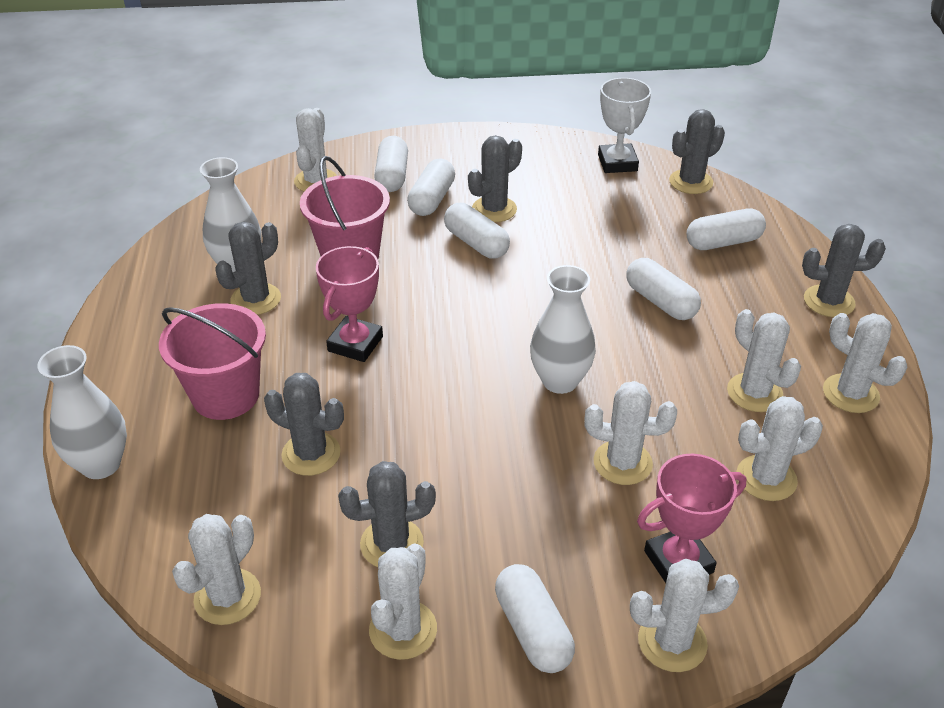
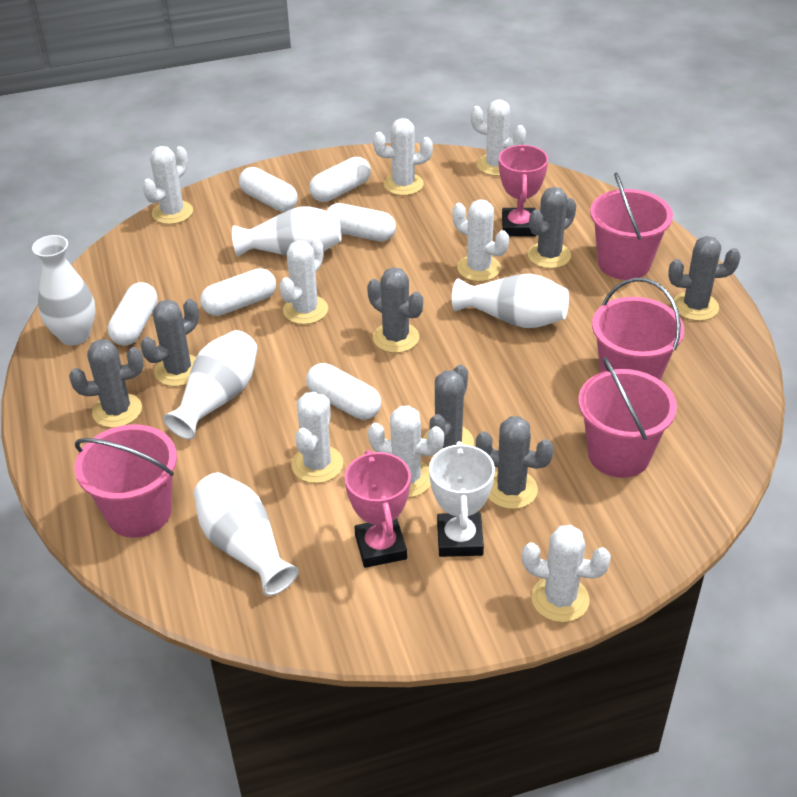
grey cactus: [216,222,281,315] [264,373,344,476] [338,461,436,567] [468,135,522,222] [669,109,725,194] [802,224,886,317] = 6 -> [69,339,144,428] [141,299,199,387] [367,267,423,353] [423,364,474,457] [476,416,554,509] [528,187,576,268] [668,236,741,321] = 7
pink bucket: [159,303,266,420] [300,156,390,259] = 2 -> [74,425,177,538] [578,357,677,478] [590,172,673,280] [592,278,684,380] = 4
white vase: [37,345,127,479] [200,157,262,272] [530,265,596,394] = 3 -> [32,235,95,345] [163,330,257,440] [194,473,299,596] [232,207,342,256] [452,274,569,328] = 5

